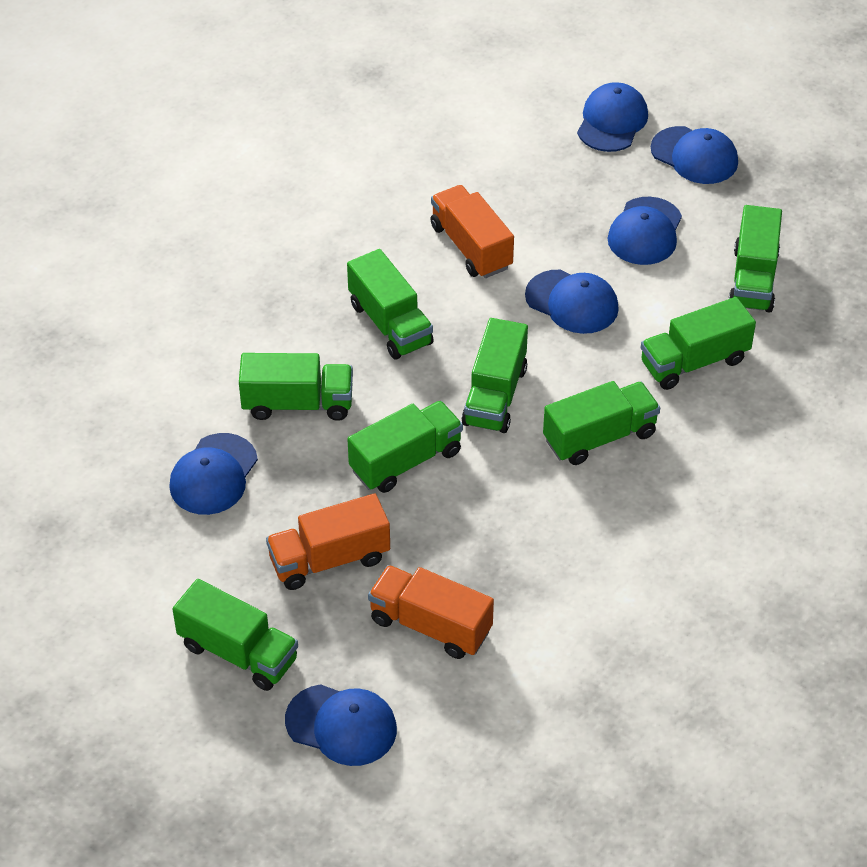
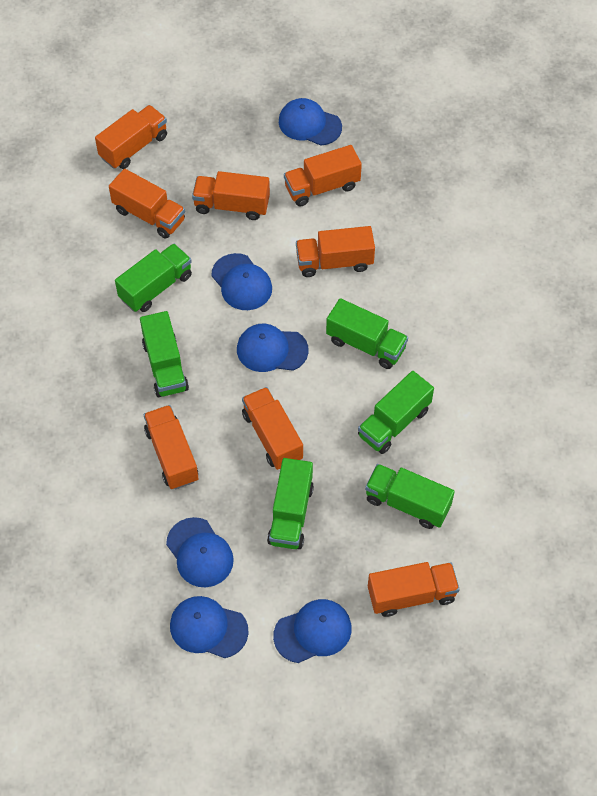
green truck: [173,579,298,691] [239,353,353,421] [347,249,434,359] [347,401,463,493] [462,318,528,433] [543,381,660,465] [641,297,756,390] [728,205,782,313] = 8 -> [115,244,192,312] [140,311,189,397] [267,458,314,549] [326,298,408,369] [358,371,434,454] [365,464,455,529] = 6
orange truck: [266,494,390,590] [368,565,494,659] [430,185,514,278] = 3 -> [95,105,167,169] [109,169,185,239] [144,405,198,490] [192,171,270,220] [242,387,303,470] [284,145,362,207] [296,226,375,277] [368,562,460,617] = 8

